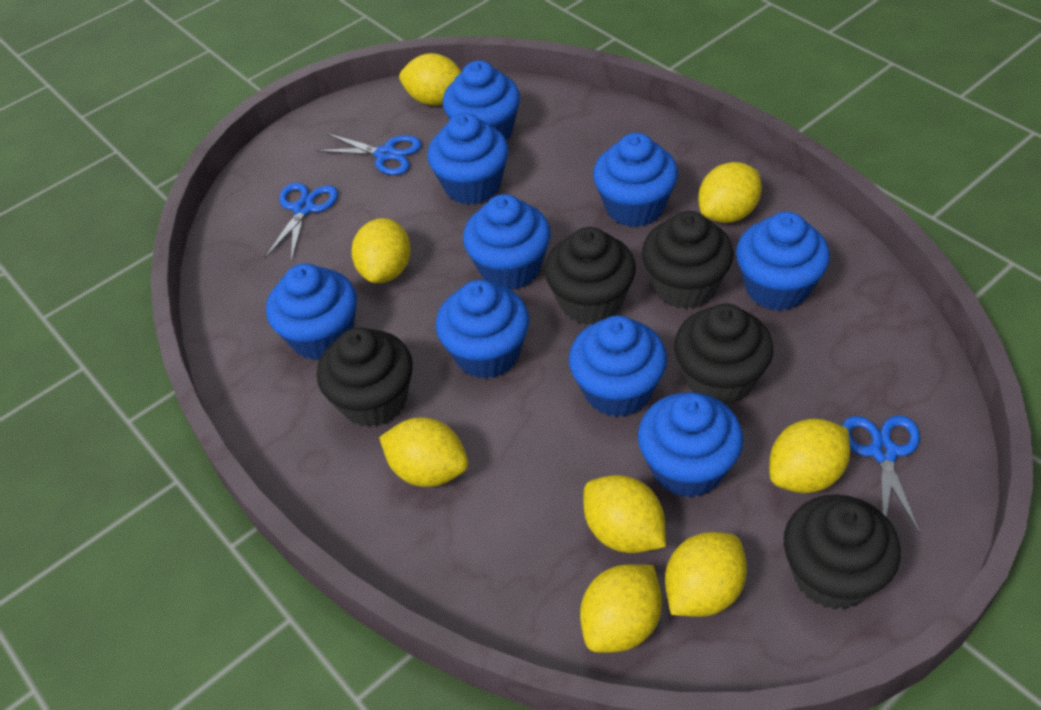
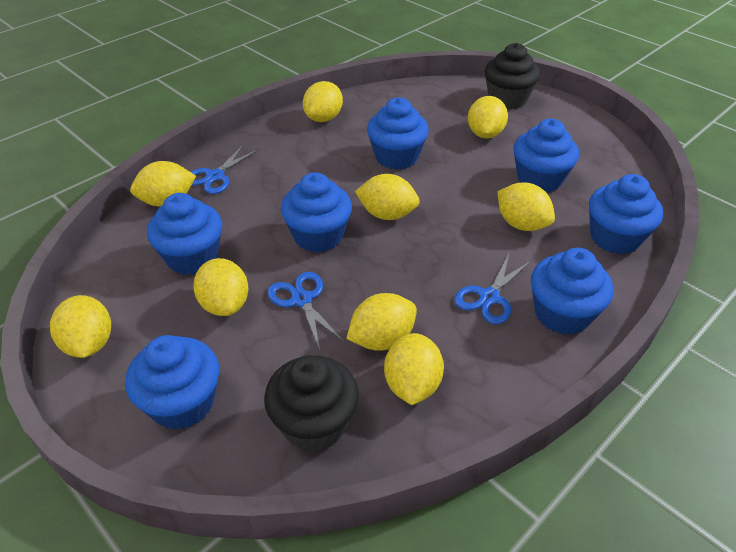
black cupcake: [317,327,413,427] [545,227,636,325] [642,211,734,309] [674,303,773,405] [784,494,901,610] = 5 -> [264,355,359,451] [485,43,540,109] = 2
blue cupcake: [266,263,357,360] [427,113,508,205] [436,280,529,379] [443,60,520,141] [463,194,551,290] [569,315,667,417] [593,133,678,227] [638,392,743,498] [736,212,830,311] = 9 -> [125,335,219,430] [147,193,222,275] [281,172,352,253] [367,97,429,170] [513,119,579,193] [531,248,613,335] [589,174,663,254] = 7
yellow lemon: [351,218,411,283] [379,417,468,487] [399,53,461,105] [580,564,662,653] [583,475,666,553] [665,532,747,617] [698,162,762,223] [769,419,850,493] = 8 -> [50,295,111,358] [130,161,196,207] [193,258,248,316] [303,81,343,122] [346,293,417,351] [355,174,420,220] [384,333,444,405] [468,96,508,138] [497,182,555,231] = 9

